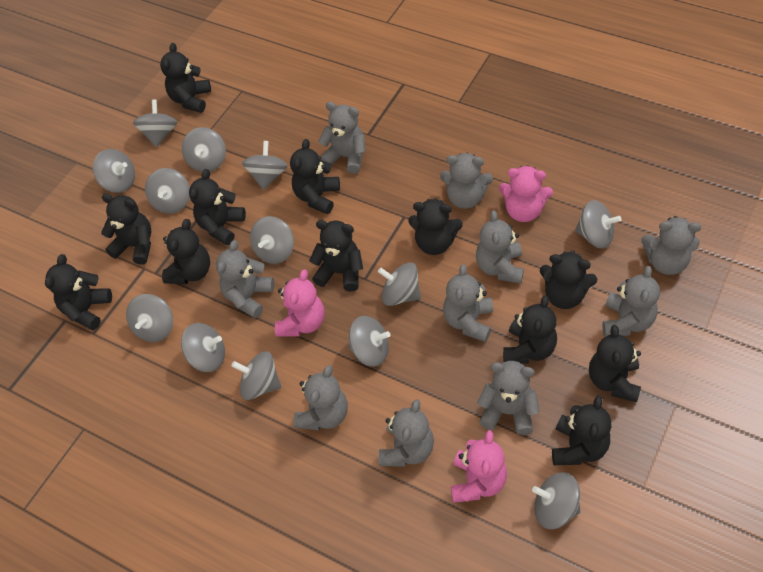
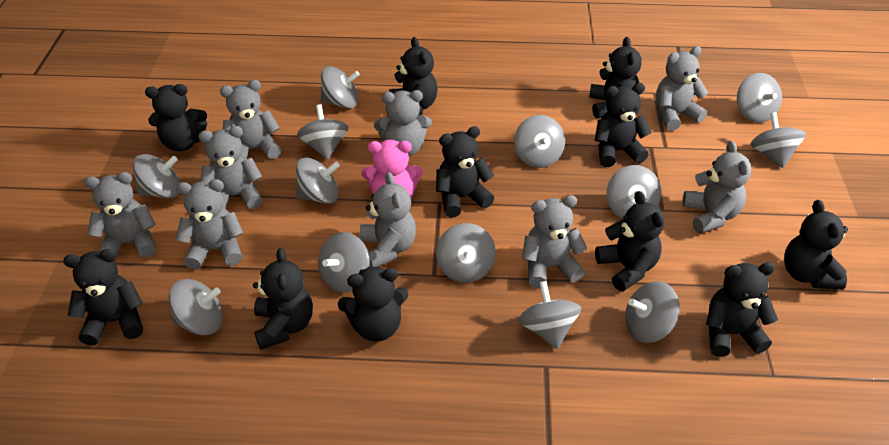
black teddy bear: [45,254,112,330] [101,194,151,265] [160,43,211,113] [162,219,210,284] [189,169,246,245] [290,139,340,214] [309,220,363,292] [408,198,463,255] [503,295,557,364] [540,251,597,309] [552,395,611,465] [589,325,641,402] = 12 -> [63,249,143,345] [145,84,207,151] [253,248,313,350] [338,267,408,342] [389,37,438,115] [436,126,494,217] [589,37,642,118] [595,83,652,167] [595,191,664,292] [706,262,778,357] [784,200,848,290] = 11
grey teddy bear: [216,240,274,318] [293,365,348,431] [318,102,366,174] [379,399,434,467] [440,153,493,209] [443,264,493,342] [476,210,524,284] [477,361,540,435] [602,266,660,337] [641,216,701,275] = 10 -> [84,172,156,261] [176,179,243,270] [199,126,263,209] [220,80,281,159] [360,172,416,267] [374,90,432,156] [522,195,588,288] [656,46,708,131] [682,141,751,234] = 9
pink teddy bear: [275,269,324,336] [451,430,507,503] [499,165,553,222] = 3 -> [362,140,423,198] = 1

